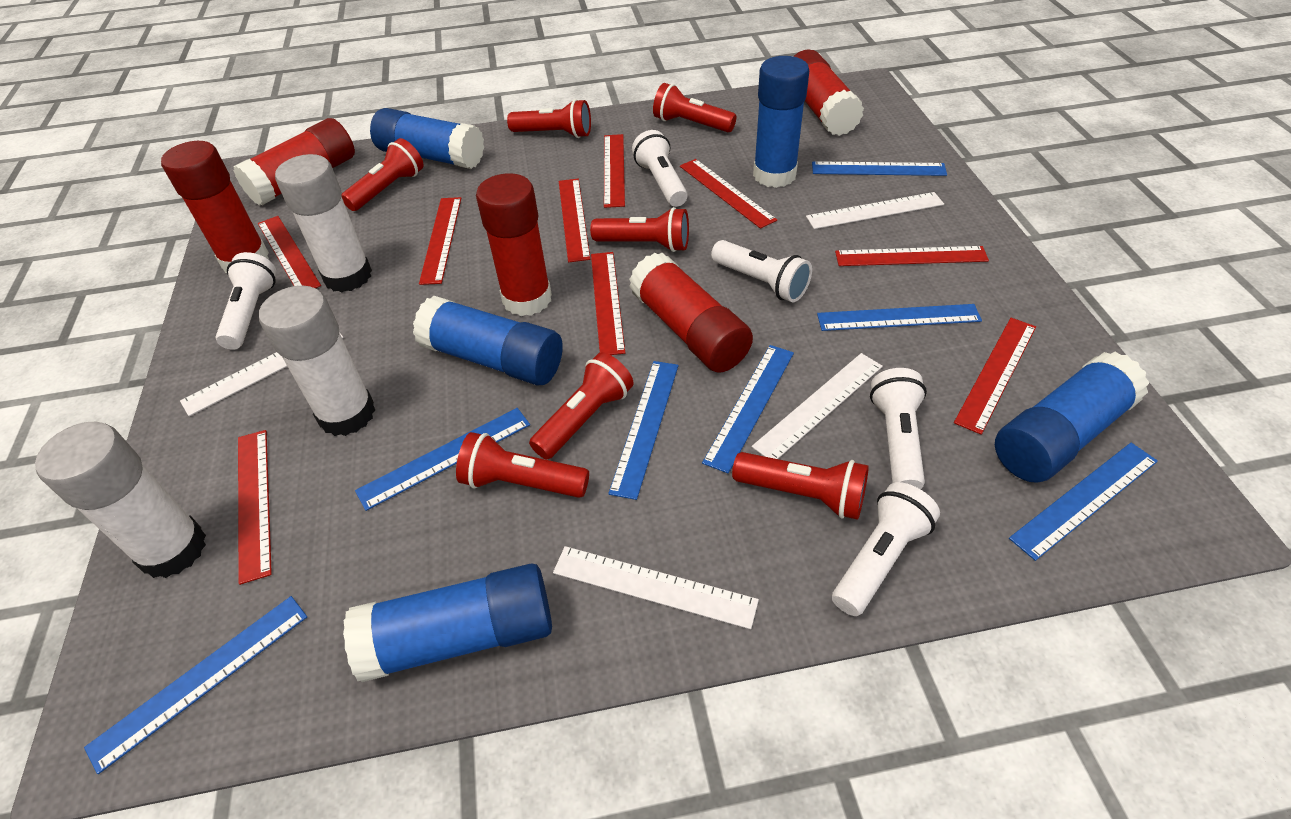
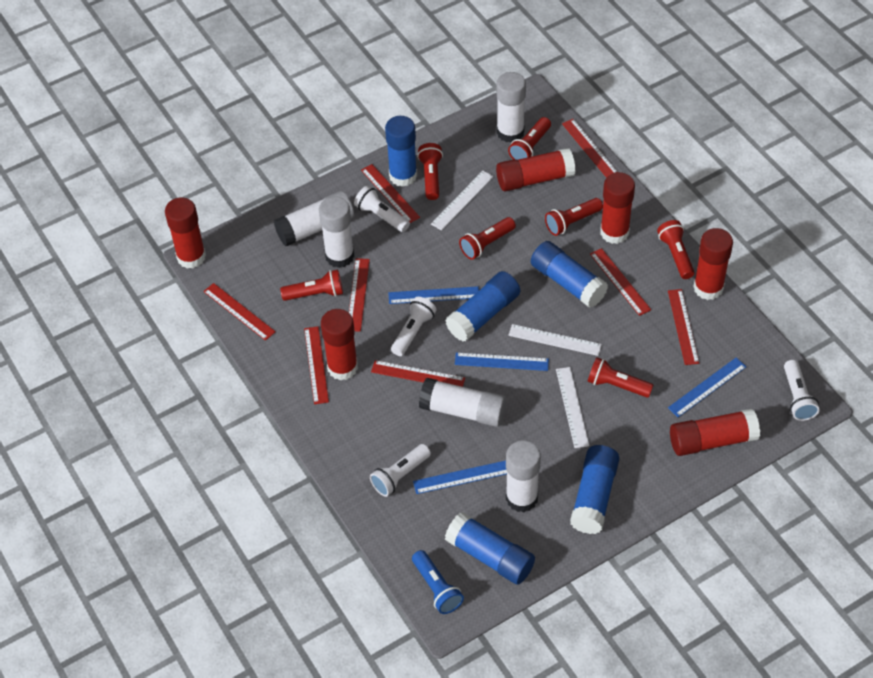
blue flashlight: none = 0 -> [412,550,464,614] = 1
blue ruler: [84,596,307,774] [355,408,530,511] [608,361,678,500] [702,345,794,473] [812,161,947,176] [817,304,982,331] [1009,443,1158,561] = 7 -> [389,286,479,304] [413,460,507,494] [455,353,549,371] [668,358,746,417] = 4
red glue stick: [161,141,269,273] [233,118,355,206] [476,173,552,316] [629,253,753,372] [793,50,864,136] = 5 -> [165,197,206,269] [321,309,358,381] [496,148,576,191] [600,172,635,244] [670,409,760,456] [693,228,733,300] = 6
red ruler: [238,430,272,585] [258,216,321,288] [419,197,461,285] [559,179,591,262] [591,252,625,355] [604,134,625,208] [680,159,777,229] [835,246,989,266] [954,318,1036,435] = 9 -> [203,283,276,341] [304,326,329,404] [349,258,370,332] [361,164,420,223] [371,360,465,387] [562,119,617,178] [590,248,651,316] [668,289,699,365] = 8
white flashlight: [215,252,276,350] [632,130,688,207] [711,240,812,302] [832,482,940,616] [870,368,927,489] = 5 -> [354,185,410,232] [370,444,431,497] [391,297,437,356] [784,360,820,421] = 4
white glue stick: [35,422,206,578] [259,286,375,436] [275,154,372,292] = 3 -> [274,191,354,246] [319,196,355,268] [419,378,506,427] [497,72,526,143] [506,440,541,512] = 5
white ruler: [180,332,343,416] [553,546,759,629] [752,353,883,459] [806,192,944,229] = 4 -> [431,171,494,231] [508,324,602,356] [556,367,589,448] = 3

